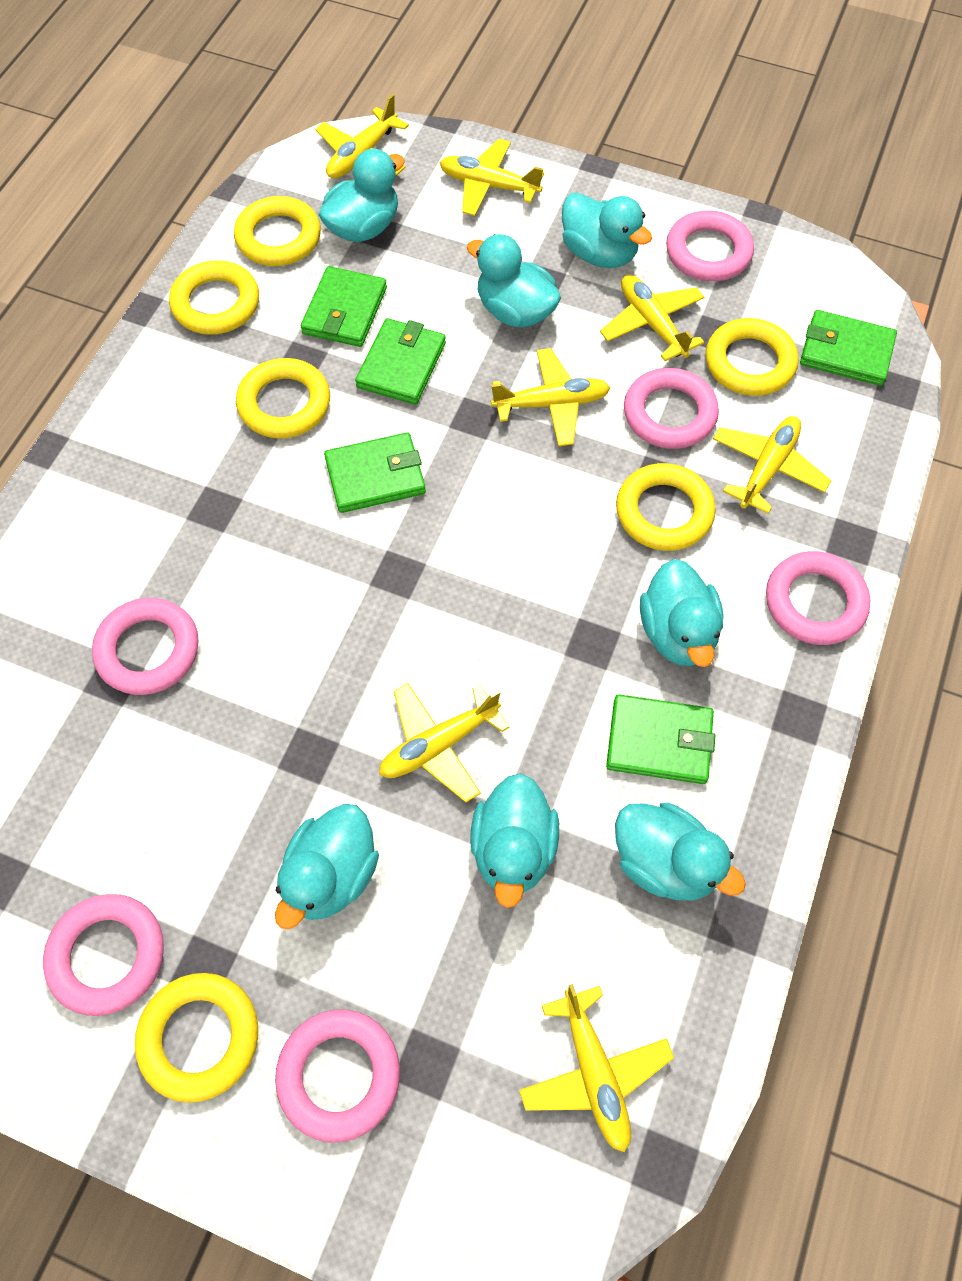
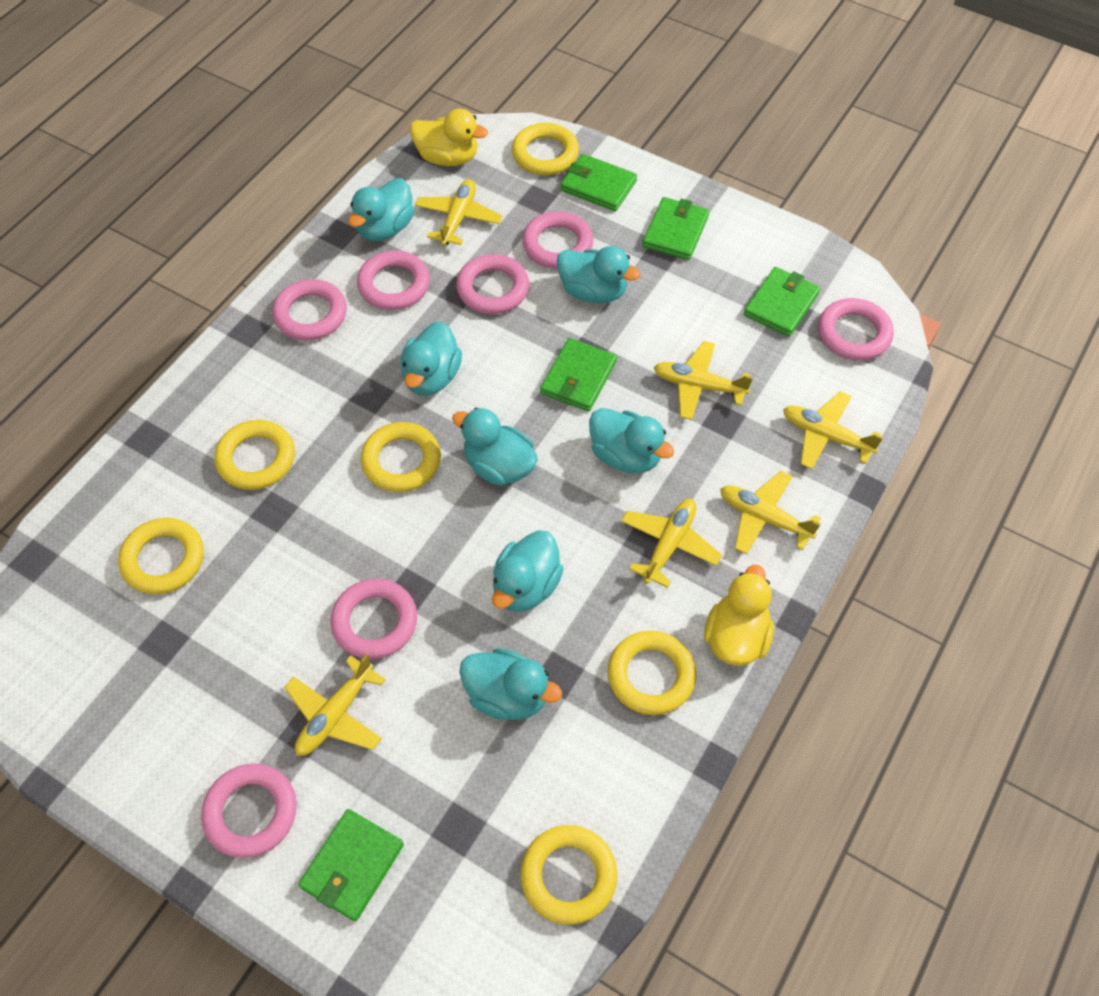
pink ring: [43,894,164,1016] [92,598,199,695] [275,1009,400,1142] [624,368,719,449] [666,210,754,281] [766,551,870,645] = 6 -> [201,764,296,858] [272,279,347,340] [330,579,417,659] [357,250,430,310] [456,254,529,314] [522,211,593,269] [818,298,894,361] = 7
yellow duck: none = 0 -> [410,108,488,166] [704,565,774,666] = 2
yellow plane: [316,94,409,179] [379,683,509,802] [440,139,544,216] [491,348,610,446] [519,984,674,1152] [600,274,704,361] [713,416,832,514] = 7 -> [284,654,386,756] [415,179,502,246] [621,499,722,588] [654,341,753,420] [720,471,821,554] [783,391,883,469] = 6

